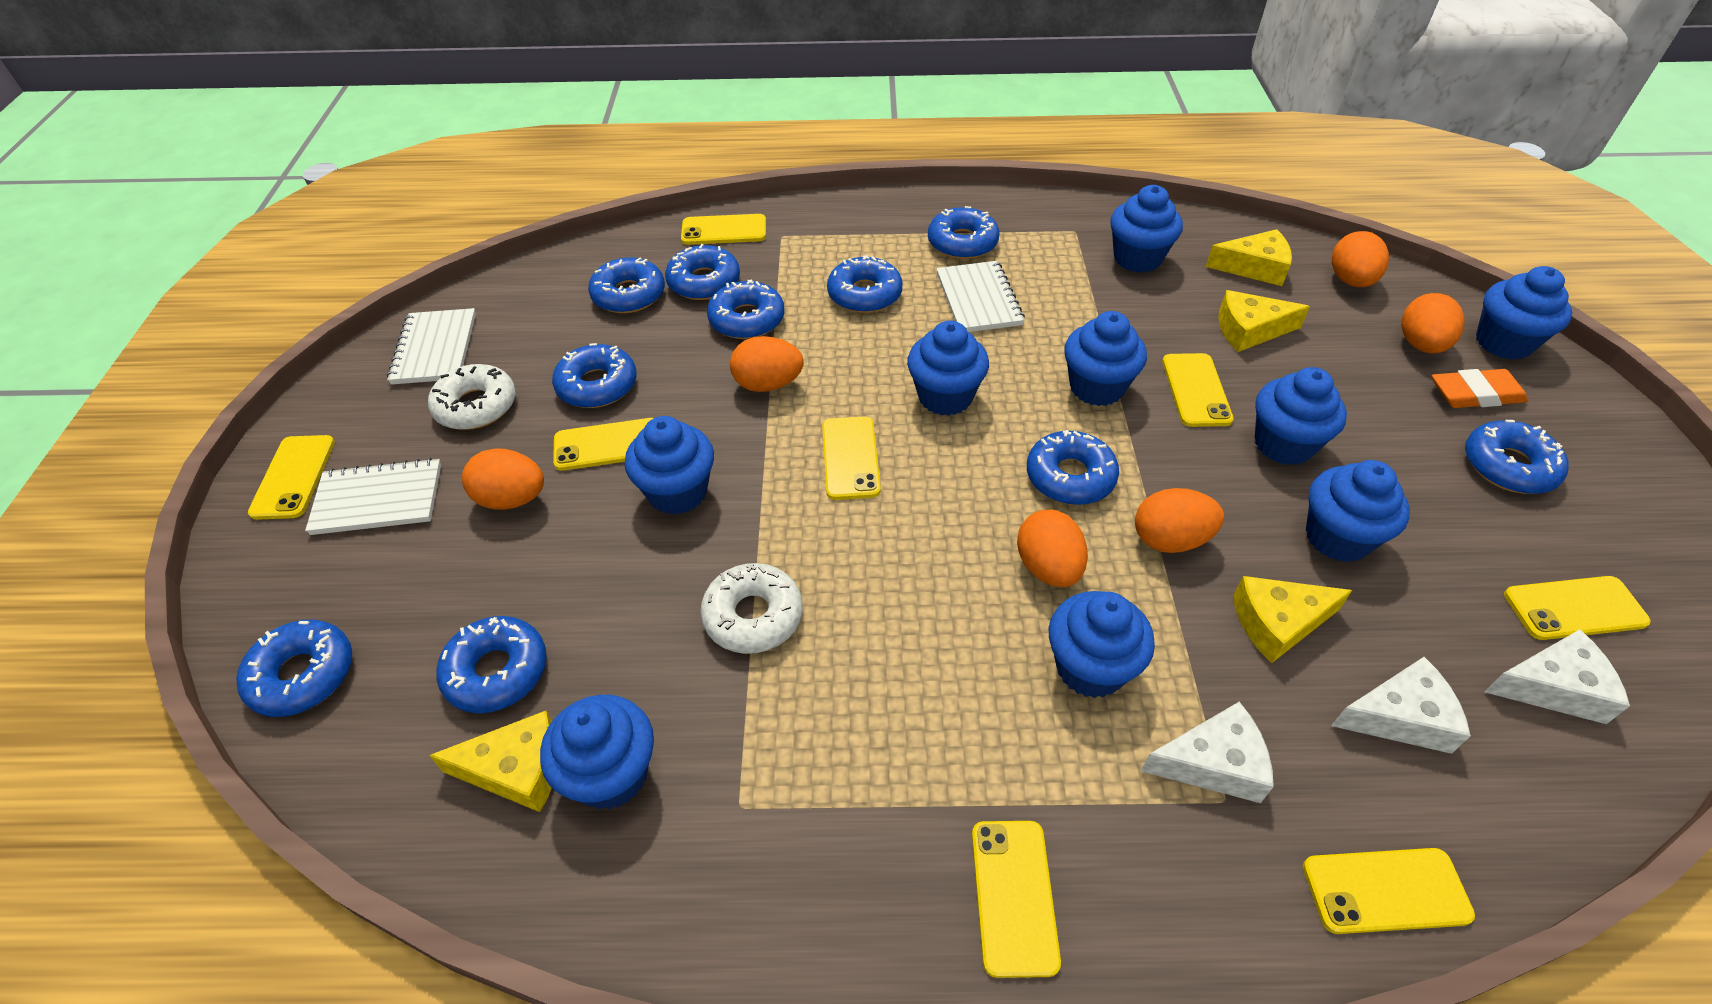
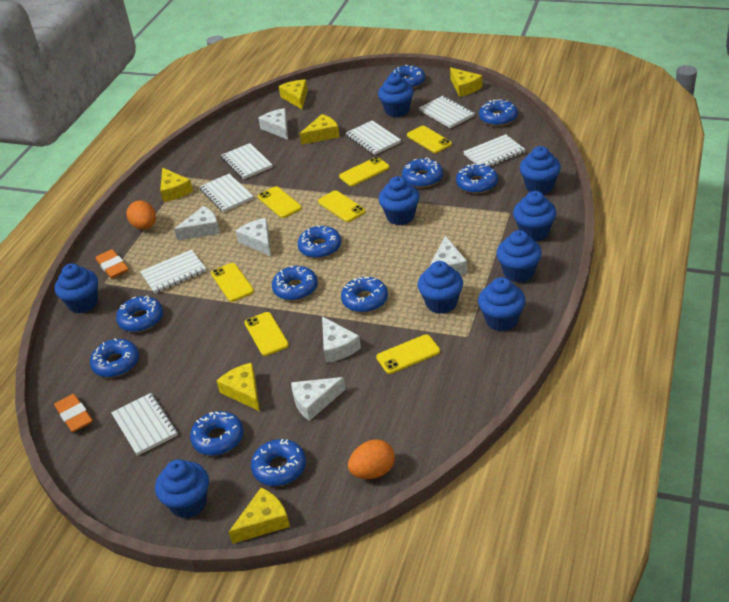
blue donut: [236,620,352,717] [436,616,547,713] [552,343,637,408] [588,257,665,313] [665,244,740,300] [707,280,785,339] [827,255,903,313] [928,206,1000,259] [1027,430,1119,505] [1465,420,1569,494] = 10 -> [90,338,139,377] [116,295,163,332] [190,411,244,456] [251,439,306,486] [272,266,318,301] [297,225,341,258] [341,277,388,313] [391,65,425,88] [402,158,443,188] [456,163,498,194] [479,99,518,126] = 11
orange egg: [462,448,544,510] [730,336,804,392] [1017,509,1088,587] [1135,488,1224,553] [1332,231,1389,287] [1401,293,1465,354] = 6 -> [127,200,156,230] [348,439,395,479] = 2
orange eraser: [1432,369,1528,408] = 1 -> [54,394,93,433] [96,249,129,279] = 2
white cheese: [1141,702,1274,803] [1331,657,1471,754] [1484,629,1630,724] = 3 -> [174,206,220,241] [236,218,271,256] [258,108,288,140] [291,377,346,421] [322,316,361,363] [430,236,468,275] = 6
white donut: [428,364,516,430] [701,563,803,654] = 2 -> none = 0
white notebook: [305,458,441,535] [387,308,476,385] [937,261,1025,332] = 3 -> [111,393,178,456] [140,250,207,294] [199,174,254,213] [221,143,273,179] [346,120,401,155] [419,96,475,128] [463,134,526,167] = 7
yellow cheese: [429,711,552,812] [1206,229,1292,286] [1218,290,1310,352] [1233,576,1352,663] = 4 -> [160,168,193,202] [217,363,260,411] [229,488,290,544] [279,79,308,109] [300,114,340,145] [450,67,483,97] = 6
yellow phone: [248,435,335,520] [553,418,653,471] [681,214,766,245] [822,417,881,500] [972,821,1061,978] [1162,353,1234,427] [1303,848,1475,934] [1504,576,1651,640] = 8 -> [211,263,254,302] [244,312,289,356] [258,186,302,218] [318,190,366,222] [339,157,390,186] [376,334,440,374] [407,126,452,153] = 7

